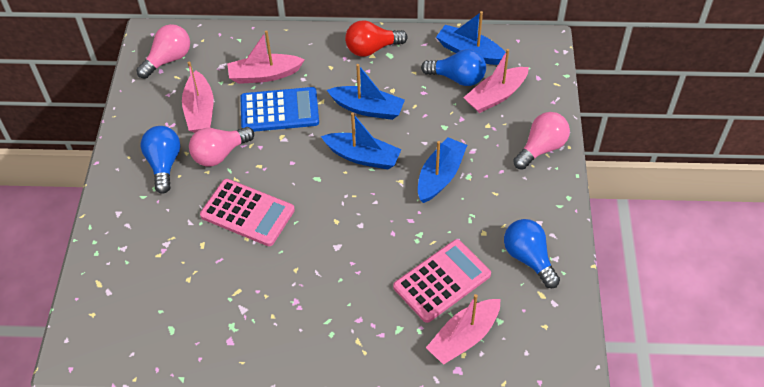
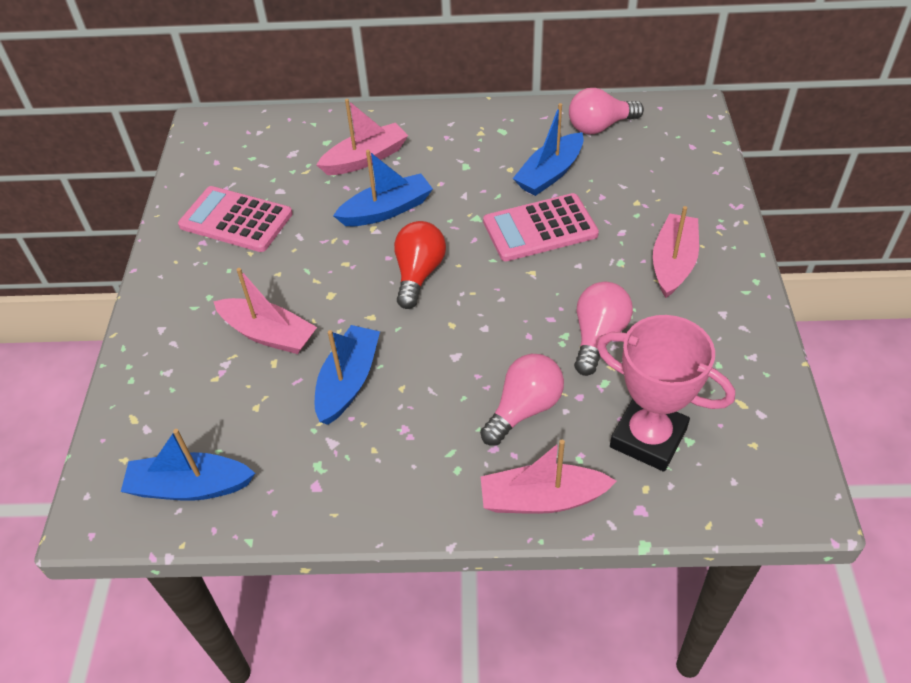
blue calculator: [240,87,319,132] = 1 -> none = 0
blue light bulb: [141,126,180,194] [421,49,486,86] [504,219,560,288] = 3 -> none = 0
pink trophy: none = 0 -> [597,315,735,472] = 1

